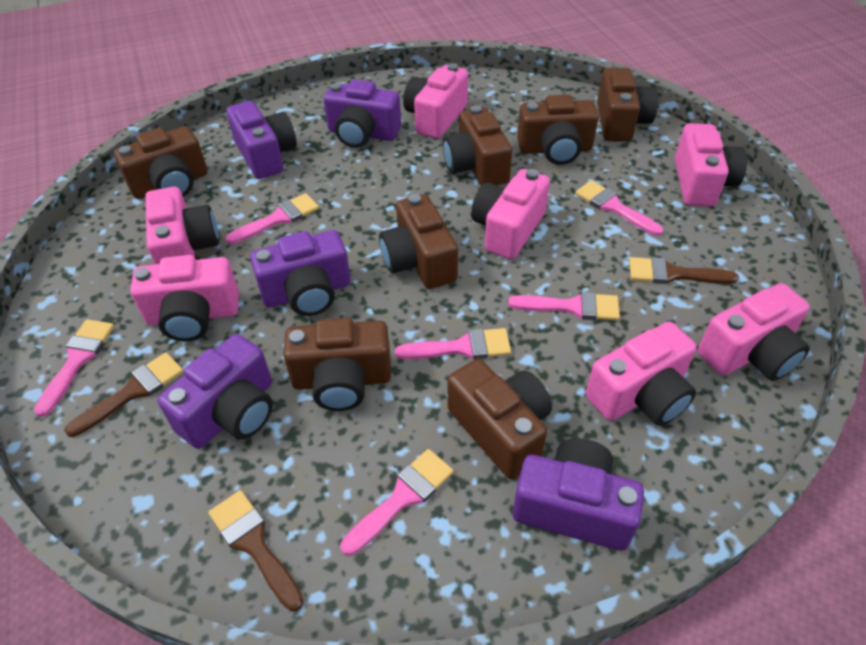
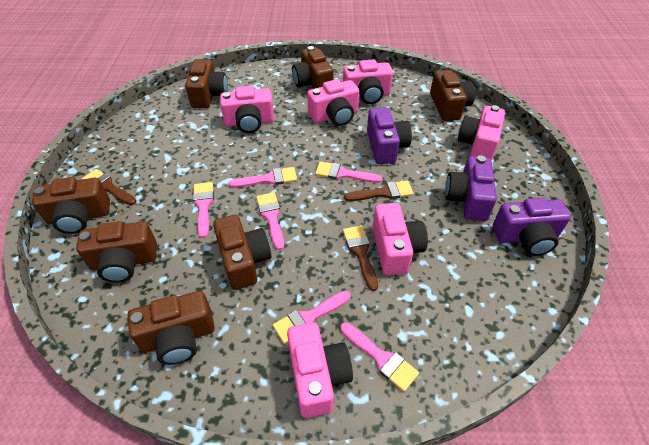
pink camera: [130,255,239,341] [145,187,219,264] [403,63,468,139] [471,169,550,259] [586,322,697,426] [675,123,747,207] [698,283,810,381] = 7 -> [220,86,274,133] [287,323,353,418] [307,79,359,126] [343,59,393,104] [372,203,428,275] [457,105,505,161] = 6
purple camera: [157,334,273,449] [226,101,297,179] [250,230,351,316] [324,79,401,148] [513,438,644,551] = 5 -> [367,107,412,164] [445,155,497,221] [493,197,571,256] = 3

